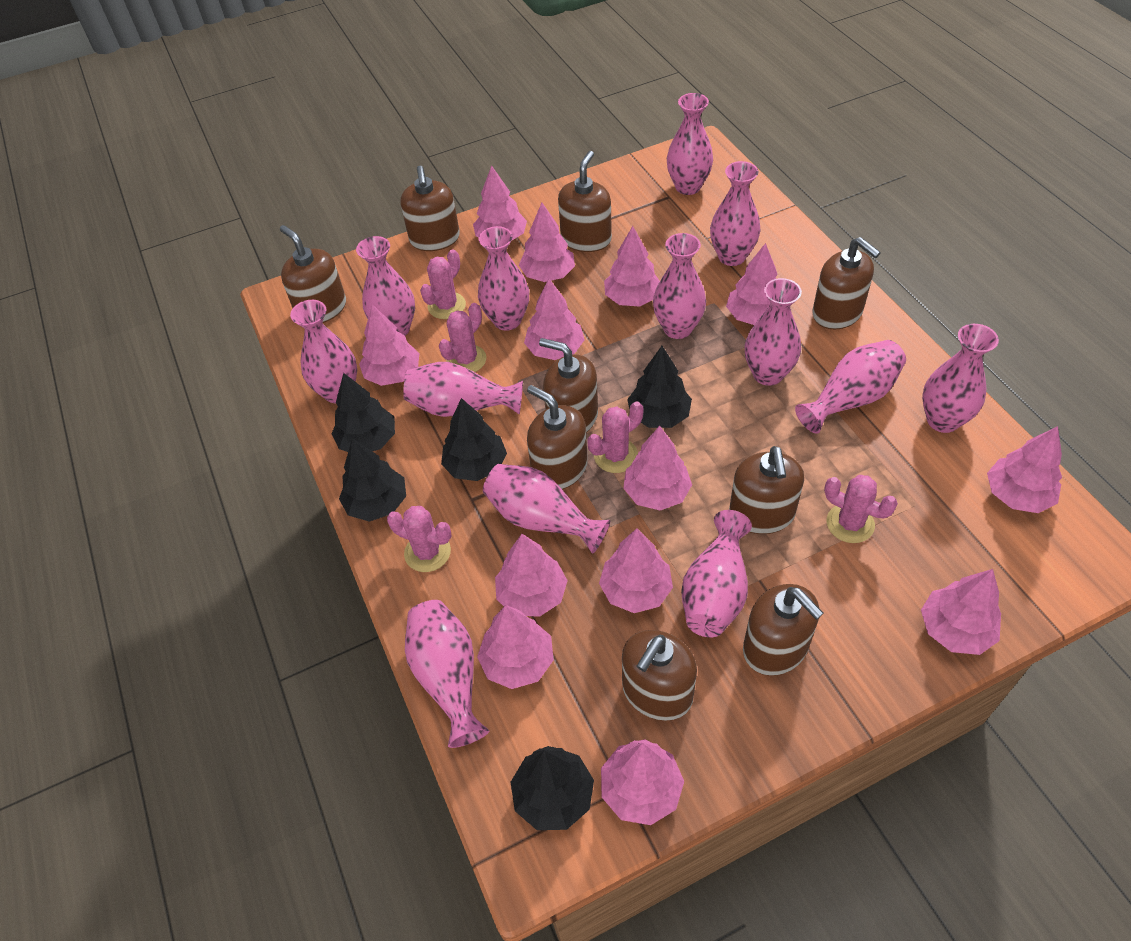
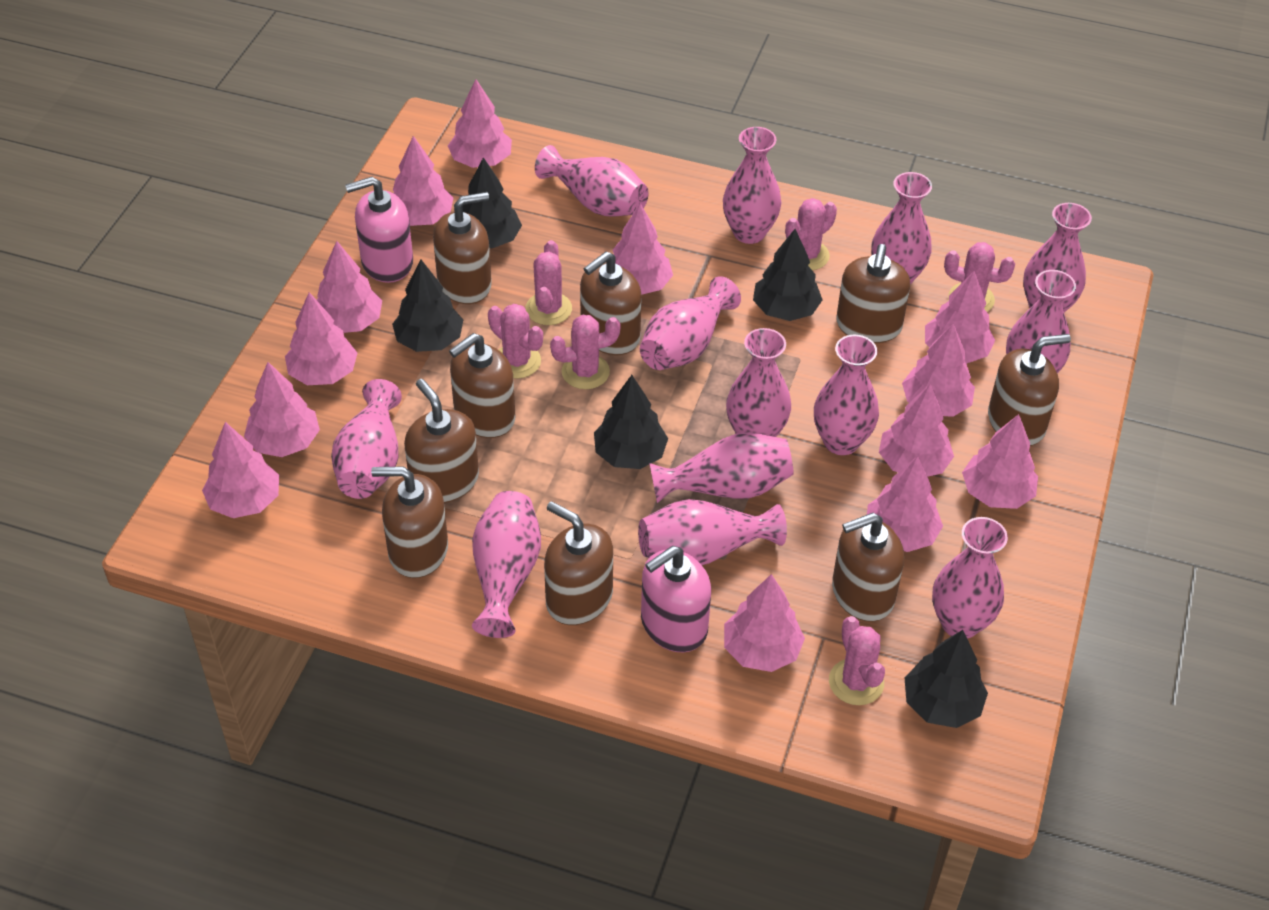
pink cactus: [387,506,451,572] [420,249,466,319] [439,303,486,372] [587,402,643,473] [824,475,898,543] = 5 -> [488,304,543,379] [526,240,572,325] [550,315,620,389] [785,198,837,271] [829,616,885,705] [944,242,1015,312] = 6
pink soap dispenser: none = 0 -> [345,177,413,283] [641,546,711,652] = 2

